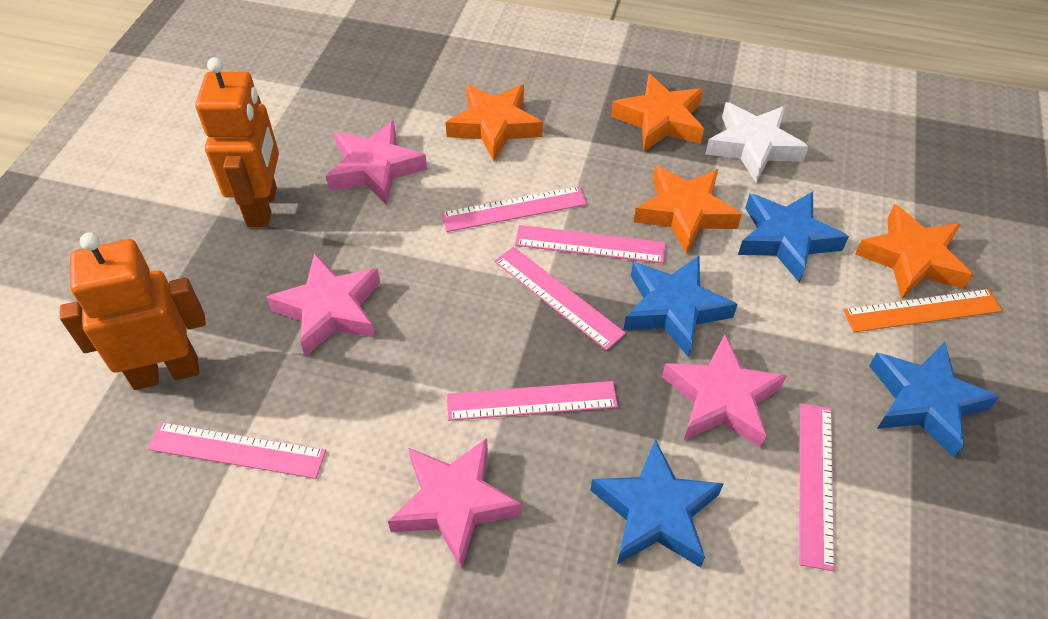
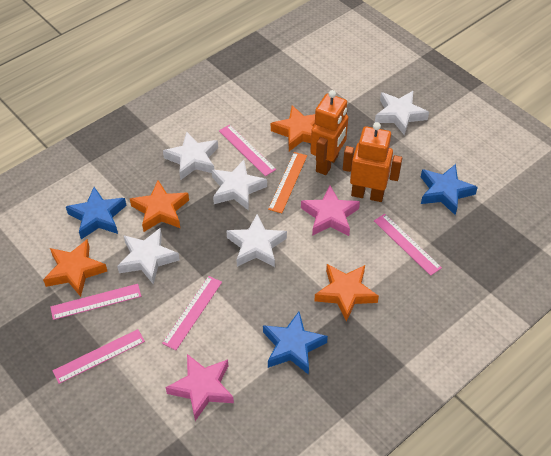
blue star: [590,439,724,568] [623,256,738,358] [738,192,849,283] [869,342,1000,458] = 4 -> [66,187,127,239] [263,312,328,375] [421,164,478,215] = 3
pink ruler: [148,422,326,479] [441,186,587,232] [447,381,618,421] [494,247,626,350] [515,225,665,263] [799,403,835,571] = 6 -> [50,284,141,320] [52,329,145,384] [162,276,222,350] [219,125,276,176] [374,214,442,276] = 5
pink star: [266,253,380,357] [326,120,427,205] [388,438,522,569] [662,335,787,448] = 4 -> [166,354,234,421] [301,186,360,236] = 2
white star: [705,102,809,182] = 1 -> [117,228,180,285] [163,131,218,180] [211,160,267,211] [226,214,287,267] [375,91,429,135] = 5

